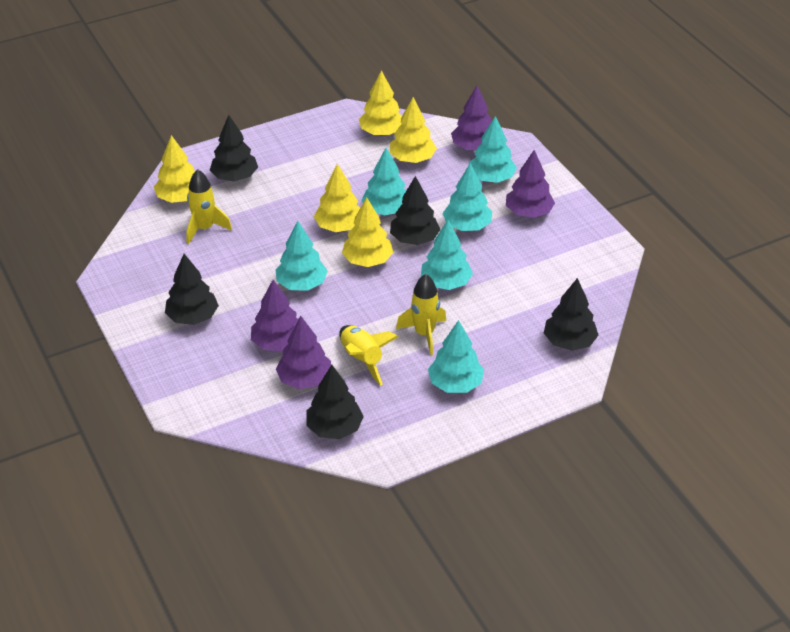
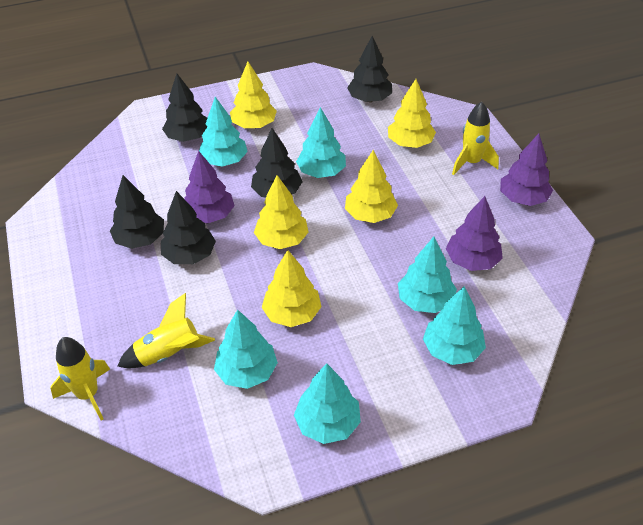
purple tree: [251,280,299,352] [276,316,331,389] [451,86,492,151] [506,150,555,218] = 4 -> [184,151,235,224] [446,196,503,271] [500,133,553,206] = 3

